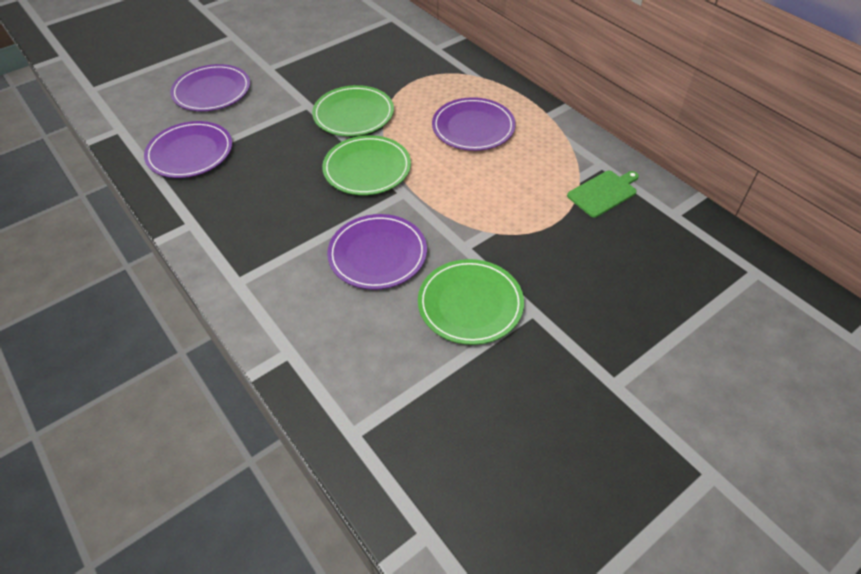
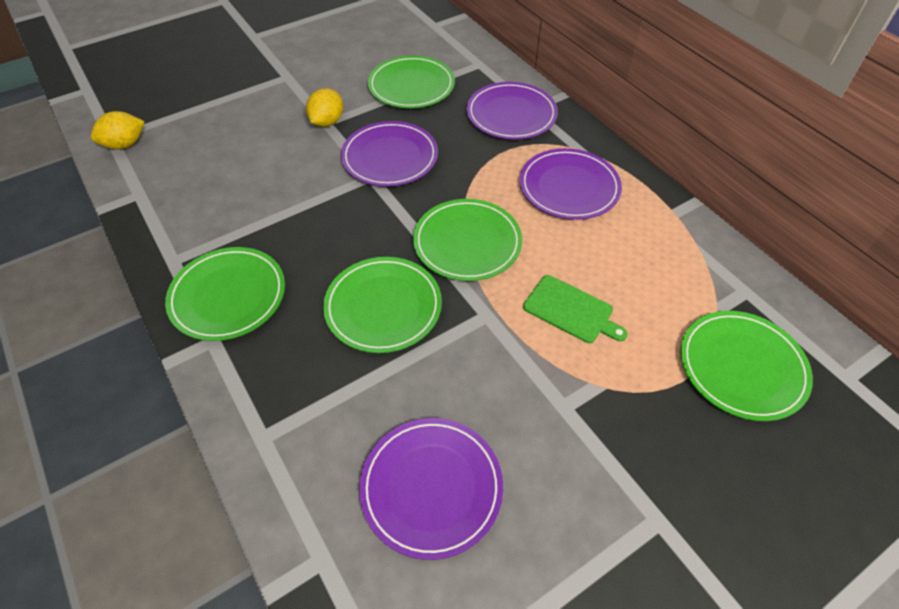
green plate: [312,85,394,136] [322,135,411,195] [418,259,524,345] = 3 -> [165,247,285,341] [323,257,442,353] [368,55,455,108] [413,199,522,281] [680,311,813,421] = 5
yellow lemon: none = 0 -> [91,111,145,149] [306,88,343,127] = 2

